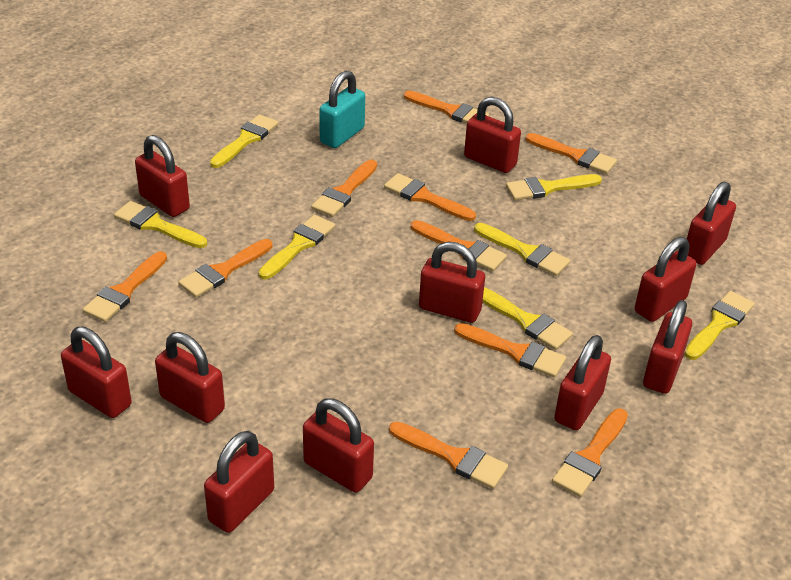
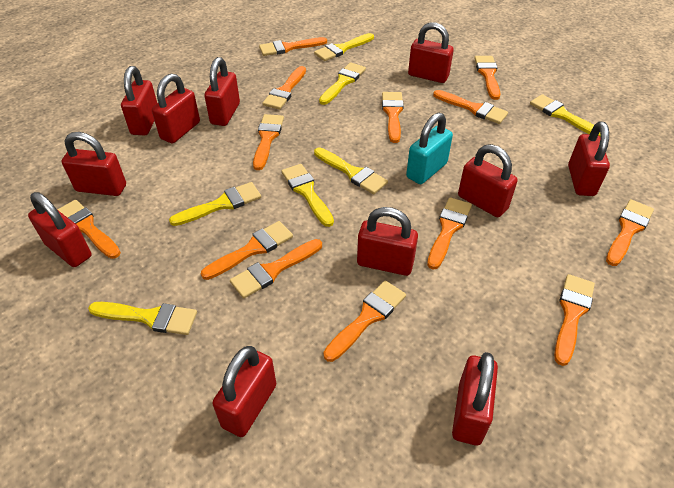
orange brush: [83,251,167,322] [178,239,273,298] [311,160,377,217] [384,173,476,221] [389,421,508,489] [404,91,489,123] [411,220,507,271] [454,323,566,378] [525,133,617,174] [552,408,628,497] = 10 -> [57,200,121,259] [201,221,293,280] [230,239,322,298] [253,114,284,170] [259,37,327,56] [262,66,306,110] [323,280,406,362] [382,92,404,143] [427,197,472,270] [433,90,508,124] [474,56,500,100] [554,274,595,366] [606,199,654,266] = 13

